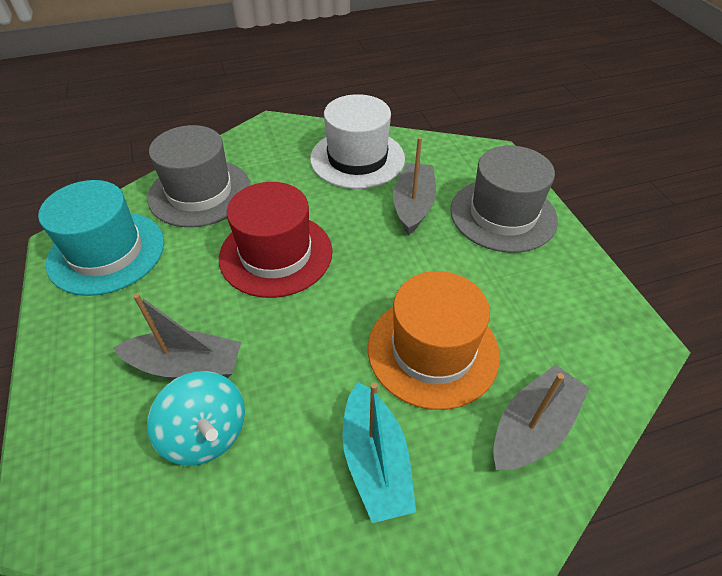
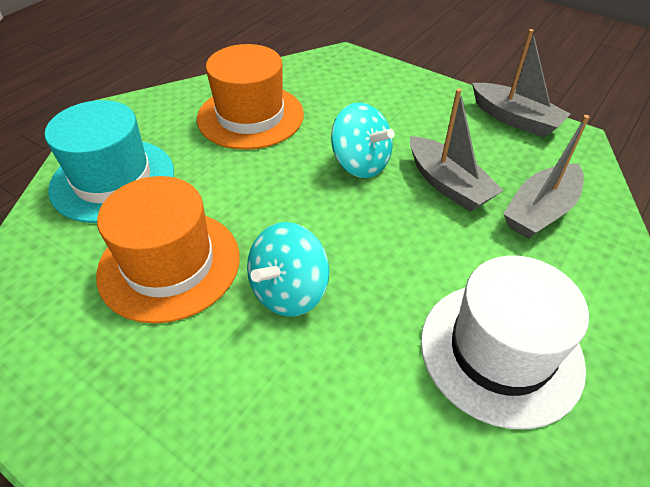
grey hat: [147,125,251,227] [450,146,558,253] = 2 -> none = 0
orange hat: [368,271,500,410] = 1 -> [96,176,240,324] [197,44,304,150] = 2
red hat: [219,182,333,298] = 1 -> none = 0
turquoise boat: [342,382,416,523] = 1 -> none = 0
turquoise spinning top: [147,371,245,466] = 1 -> [247,222,329,317] [331,102,395,178] = 2

